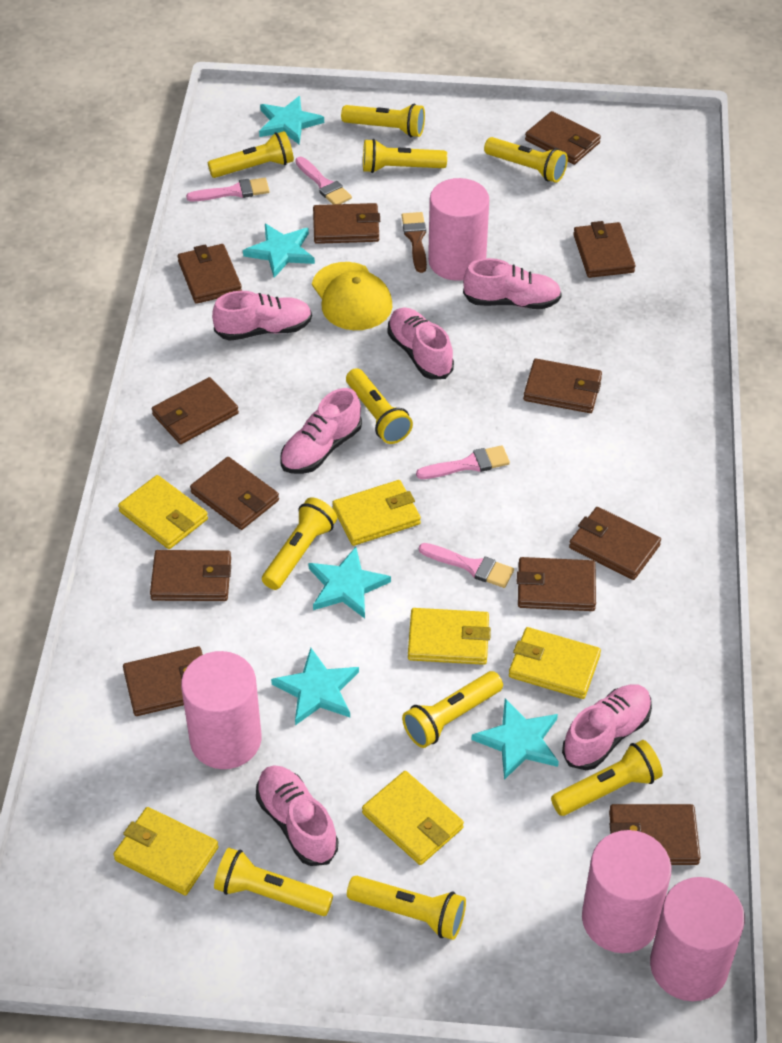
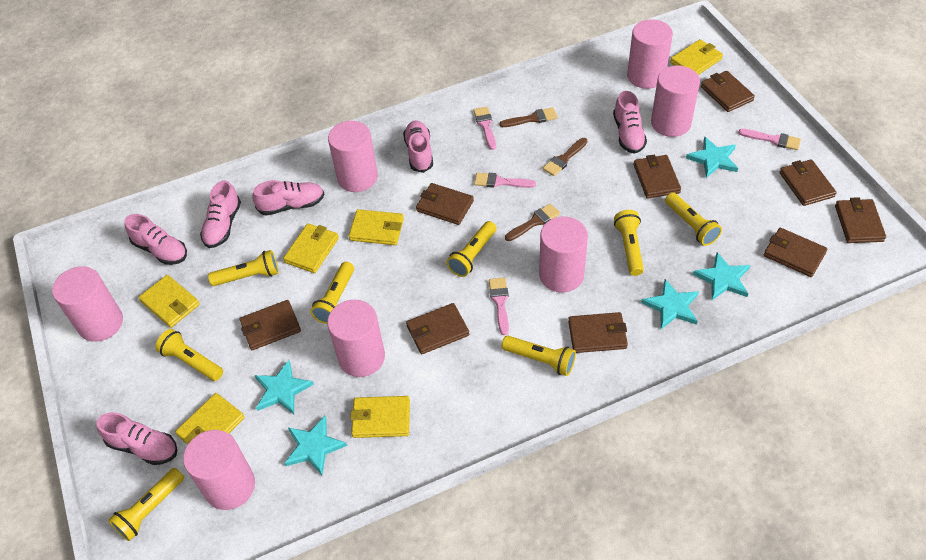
brown brush: [402,212,427,273] = 1 -> [500,107,558,127] [505,203,560,241] [543,138,587,176] = 3
brown wallet: [123,646,203,716] [150,550,231,601] [152,377,239,444] [178,244,242,304] [190,457,279,530] [313,203,380,244] [517,557,596,611] [523,359,602,413] [525,111,601,165] [569,507,661,580] [573,221,635,278] [609,804,701,865] = 12 -> [240,300,301,350] [406,303,469,354] [416,183,474,225] [568,312,628,353] [634,154,681,199] [701,71,755,112] [764,228,828,277] [779,159,837,206] [835,197,886,243] = 9
pink cylinder: [181,651,262,769] [428,178,489,281] [582,830,672,953] [650,877,745,1001] = 4 -> [52,266,123,342] [183,430,255,510] [327,300,385,377] [328,121,378,192] [539,217,588,293] [627,19,673,89] [651,66,700,137] = 7
yellow cap: [312,262,392,330] = 1 -> none = 0
yellow flashlight: [208,131,294,178] [214,848,333,916] [262,497,337,590] [341,104,425,137] [346,368,413,444] [347,876,466,940] [363,139,447,173] [402,671,503,748] [484,137,568,183] [551,740,663,816] = 10 -> [108,468,184,541] [155,329,223,381] [208,250,279,286] [310,262,354,324] [447,221,496,277] [501,336,576,376] [614,210,644,276] [665,193,722,246] = 8

